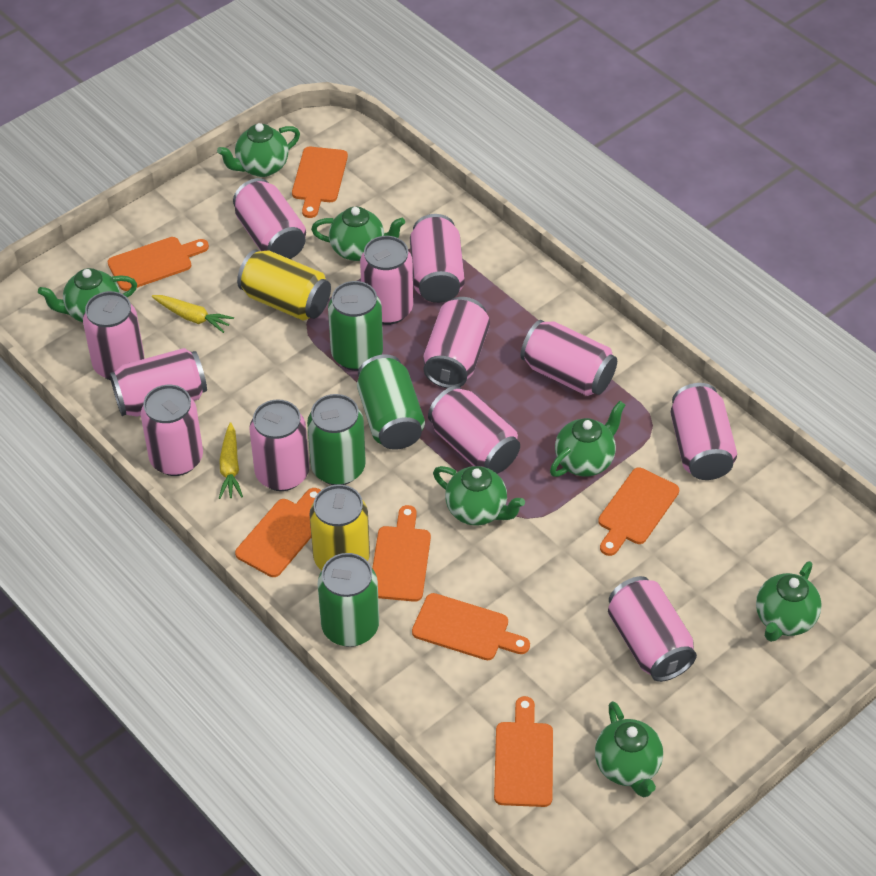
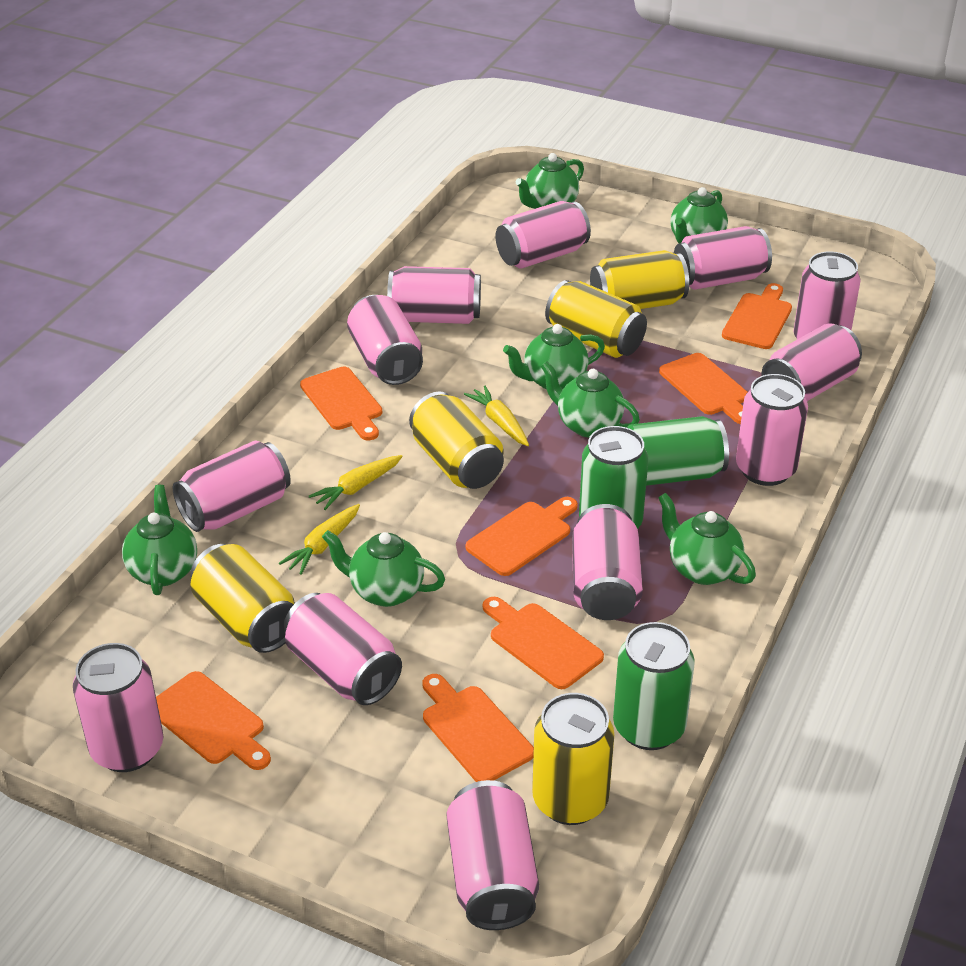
green can: [307,394,366,485] [318,553,379,647] [328,281,383,371] [357,354,425,450] = 4 -> [579,426,648,529] [613,622,695,750] [627,416,729,486] = 3
yellow can: [237,250,331,321] [310,485,370,570] = 2 -> [190,544,295,653] [409,391,504,489] [532,693,614,825] [545,280,647,358] [590,250,689,309] = 5
yellow carrot: [152,295,234,333] [219,422,243,499] = 2 -> [279,504,360,575] [309,455,403,510] [464,385,529,446] = 3

